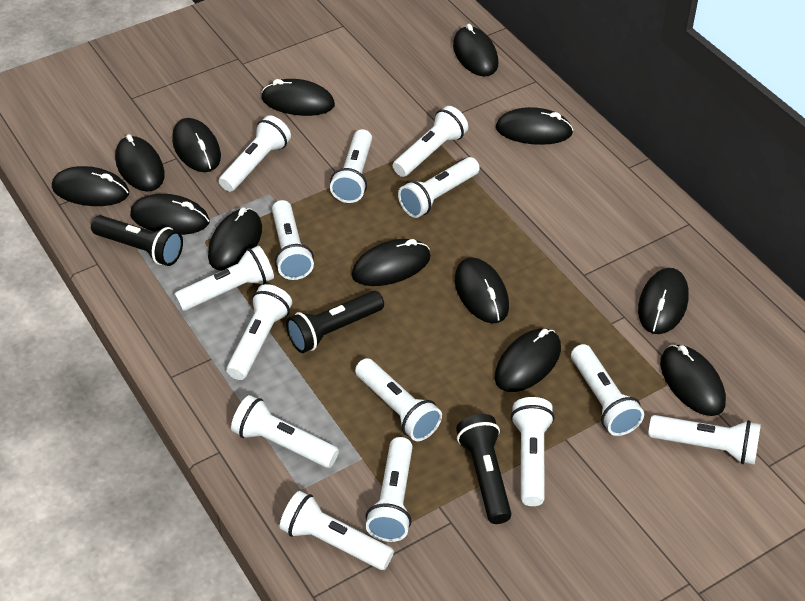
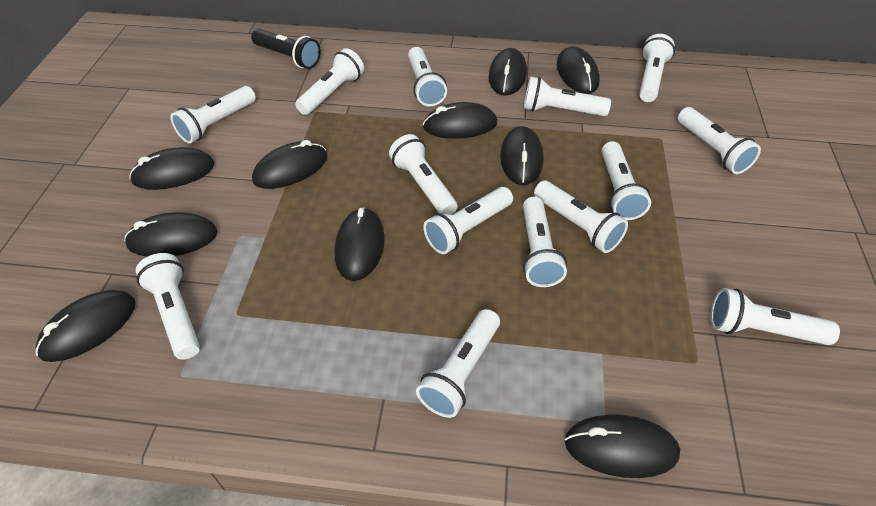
black flashlight: [91,215,183,266] [286,291,384,353] [456,414,511,524] = 3 -> [251,29,321,69] = 1
black mouse: [52,166,129,206] [115,134,165,192] [130,194,210,235] [172,118,221,172] [208,207,262,271] [261,79,335,116] [352,239,431,286] [453,24,498,76] [455,257,509,323] [495,328,561,392] [496,107,573,145] [638,268,689,334] [660,345,726,416] = 13 -> [35,290,136,362] [124,212,218,257] [129,147,215,190] [252,140,328,189] [334,207,385,281] [423,102,497,139] [489,48,527,95] [500,126,543,185] [557,47,600,94] [565,414,680,478] = 10

